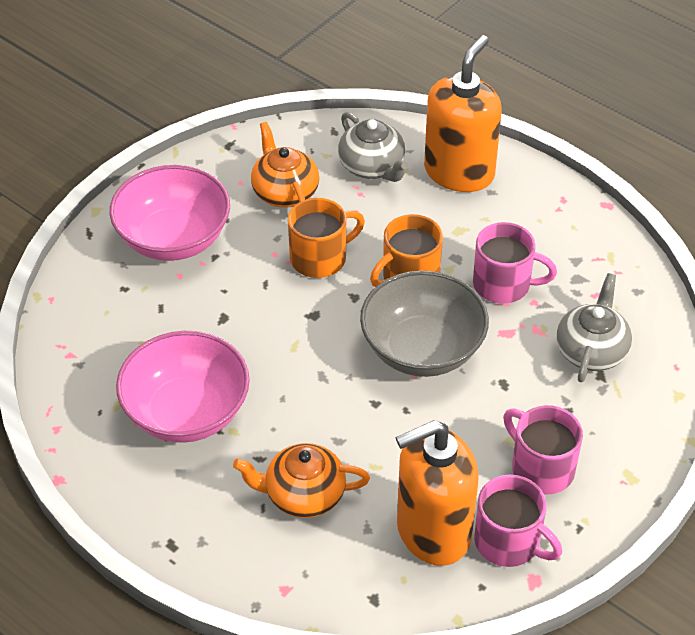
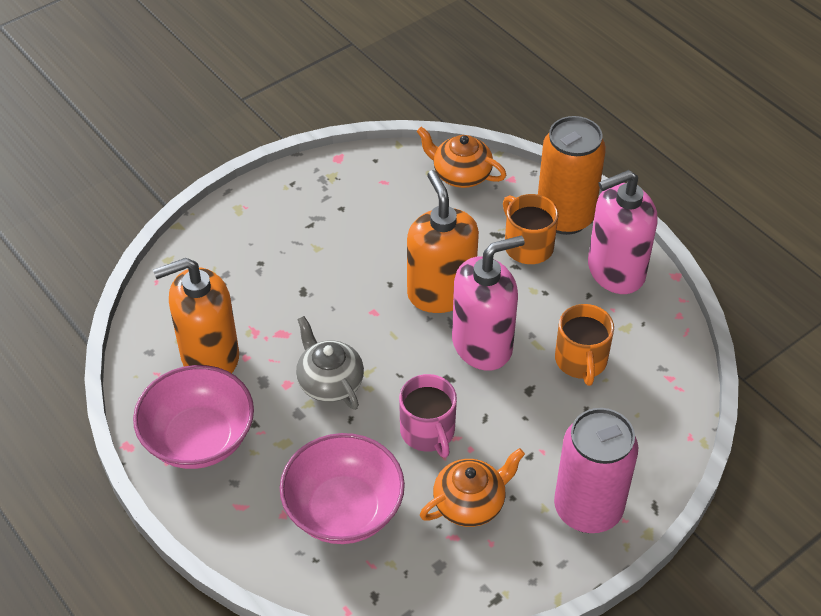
grey bowl: [360,271,489,377] = 1 -> none = 0
grey teapot: [338,112,408,182] [556,273,632,382] = 2 -> [296,316,364,410] = 1
orange can: none = 0 -> [538,116,606,235] = 1
pink can: none = 0 -> [554,408,638,533] = 1
pink mug: [473,222,557,304] [474,475,562,567] [503,405,583,495] = 3 -> [399,374,457,458] = 1
pink soap dispenser: none = 0 -> [452,236,525,371] [588,170,658,294] = 2

